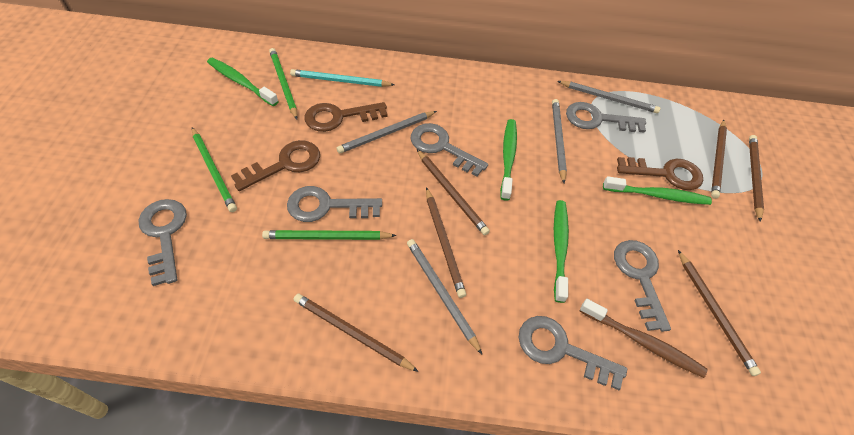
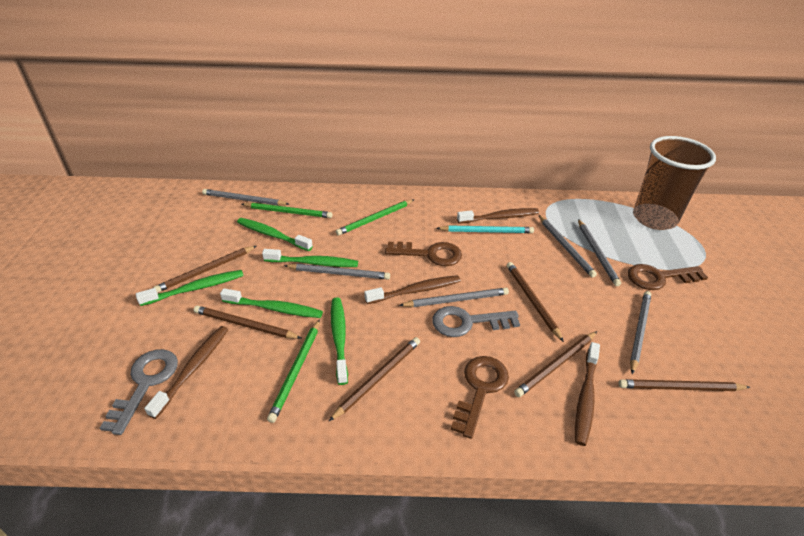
brown cup: none = 0 -> [633,136,716,230] = 1
brown toothbrush: [580,299,707,378] = 1 -> [144,326,229,419] [364,275,461,304] [457,208,539,223] [575,342,600,446] = 4
green toothbrush: [207,58,279,106] [500,119,517,201] [554,200,569,303] [603,176,712,205] = 4 -> [136,270,244,306] [220,288,323,318] [237,218,313,251] [262,249,358,267] [331,298,348,385] = 5
grey key: [138,199,187,286] [287,186,382,222] [411,123,488,177] [519,316,627,390] [566,102,646,133] [614,240,671,332] = 6 -> [100,349,178,435] [432,306,520,337] = 2
grey pencil: [337,111,437,153] [407,239,482,354] [552,99,567,183] [557,81,660,113] = 4 -> [202,189,289,206] [284,264,390,280] [399,288,509,307] [539,215,597,278] [578,219,621,286] [630,291,651,374] = 6

